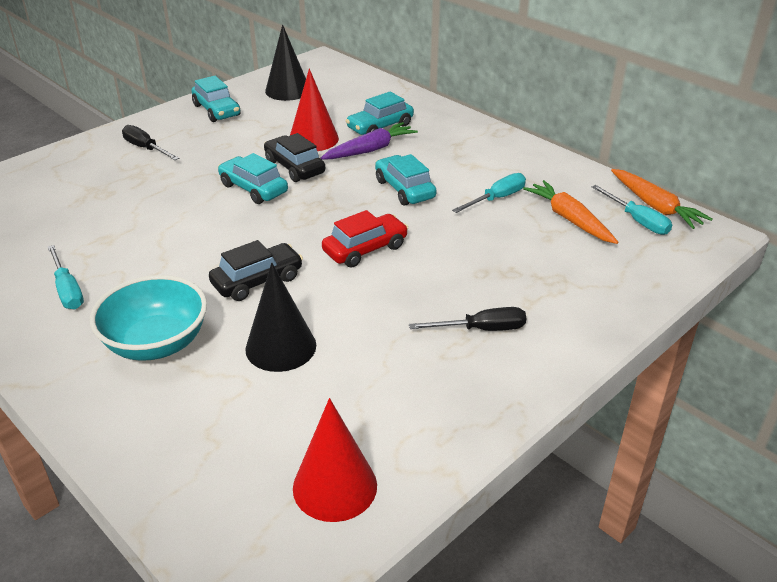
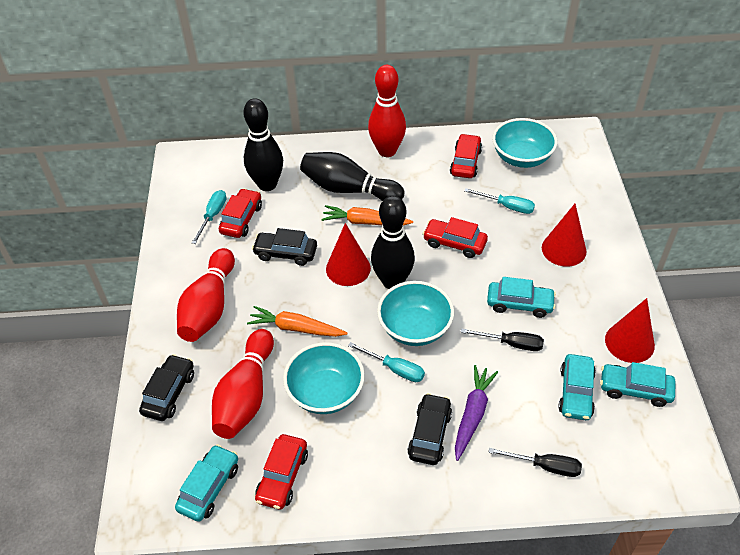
black bowling pin: none = 0 -> [243,98,283,191] [300,152,404,201] [371,196,415,289] = 3
black car: [209,240,303,301] [264,133,325,182] = 2 -> [139,354,194,421] [252,228,317,266] [407,393,452,465] = 3
black cone: [245,263,316,372] [265,24,306,101] = 2 -> none = 0
red bowling pin: none = 0 -> [177,248,235,342] [212,329,274,439] [368,65,406,157] = 3
red car: [322,210,408,268] = 1 -> [219,188,262,238] [255,434,308,510] [423,217,488,258] [450,134,482,178] = 4
red cone: [290,69,339,151] [293,398,377,522] = 2 -> [326,223,371,286] [542,204,586,266] [605,298,655,363] = 3
turquoise bowl: [90,275,207,361] = 1 -> [283,342,365,414] [377,281,454,346] [492,118,557,168] = 3

